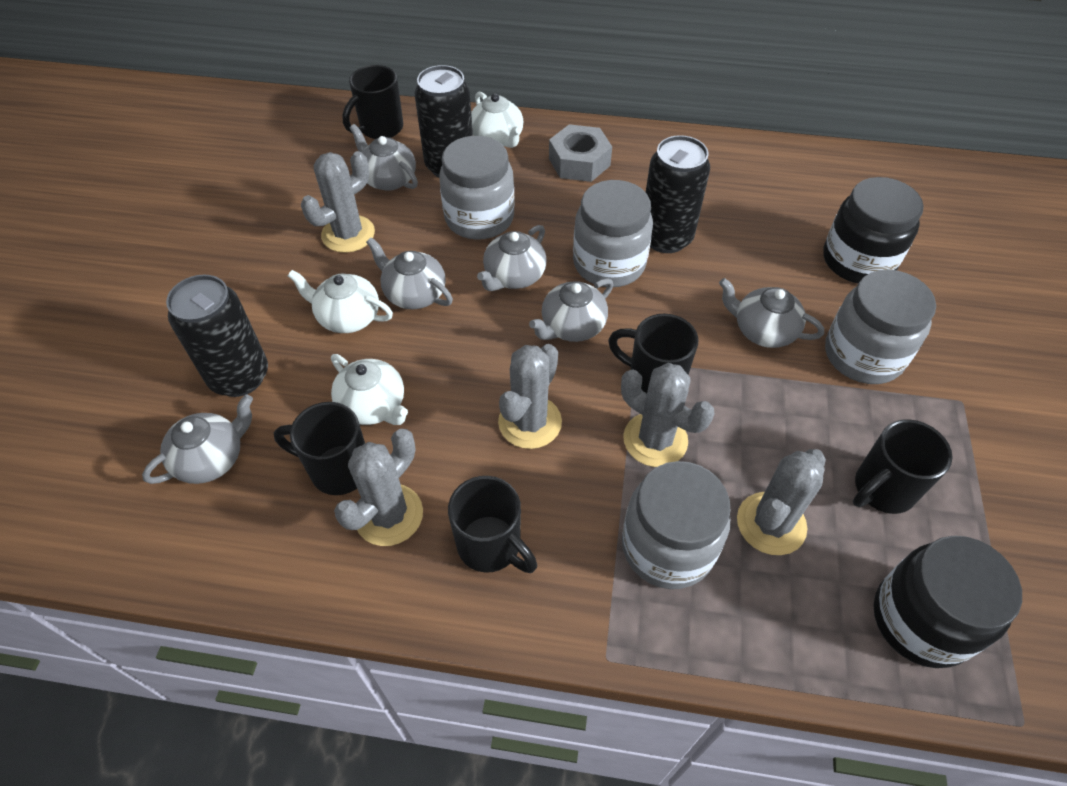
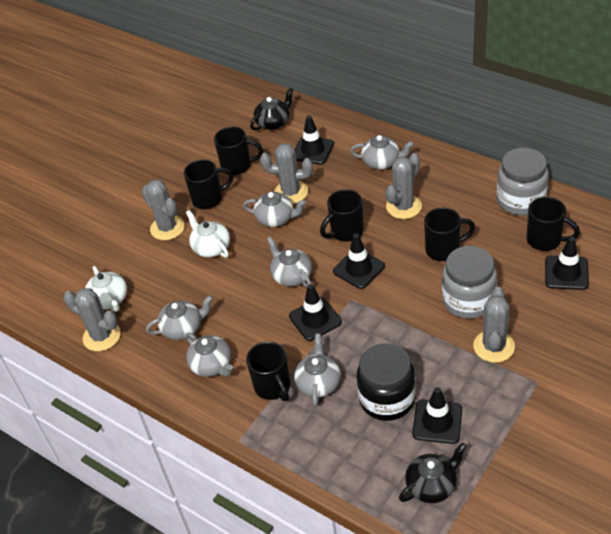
black can: [166,275,268,397] [415,65,473,177] [646,135,710,253] = 3 -> none = 0
black jar: [823,177,924,283] [873,536,1022,668] = 2 -> [357,343,415,421] = 1
black mug: [274,402,365,495] [343,65,403,139] [448,476,537,573] [608,314,698,393] [853,419,953,514] = 5 -> [184,159,233,209] [214,127,263,175] [246,342,290,401] [320,189,364,242] [424,208,475,261] [527,197,580,251] = 6
black teapot: none = 0 -> [250,87,294,130] [399,443,467,503] = 2
black traffic cone: none = 0 -> [289,284,342,341] [294,115,334,165] [333,233,385,289] [412,387,462,444] [545,237,589,290] = 5
grey jar: [439,136,515,240] [573,180,653,287] [622,461,731,589] [825,270,936,384] = 4 -> [442,246,497,319] [497,148,548,215] = 2
grey nut: [549,124,612,182] = 1 -> none = 0
white teapot: [288,270,393,333] [331,354,408,425] [471,91,523,148] = 3 -> [85,266,127,312] [186,210,230,258] = 2

